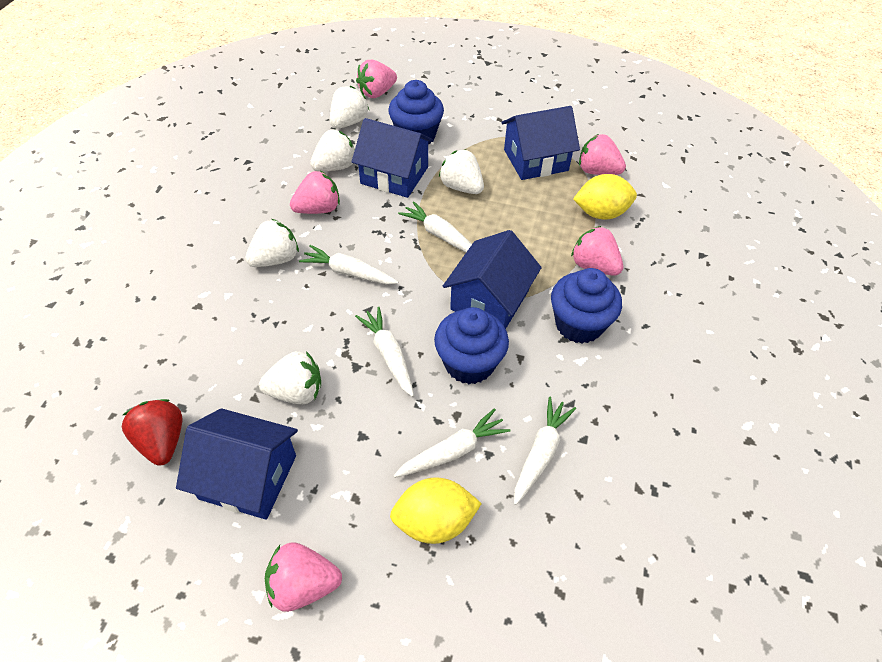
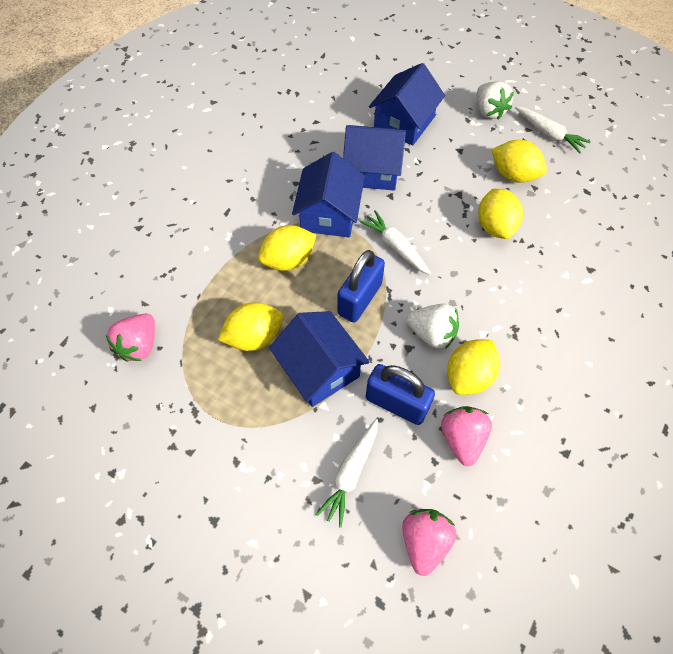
blue cupcake: [388,80,444,144] [434,307,509,384] [551,268,622,344] = 3 -> none = 0
blue padlock: none = 0 -> [338,250,385,323] [366,364,435,425] = 2
pink strawberry: [265,542,342,612] [290,171,340,214] [356,60,397,98] [571,226,623,276] [579,134,626,175] = 5 -> [106,314,155,361] [402,509,457,576] [441,406,492,466] = 3
red strawberry: [122,399,182,466] = 1 -> none = 0
white carrot: [299,245,399,284] [355,307,414,397] [393,408,511,478] [398,201,472,252] [514,397,576,505] = 5 -> [315,419,378,528] [360,210,431,275] [515,106,591,153] = 3
white strawberry: [245,219,299,267] [259,351,321,404] [310,129,355,172] [330,86,369,128] [439,150,484,194] = 5 -> [407,304,459,349] [477,81,514,119] = 2
yellow lemon: [390,477,482,544] [573,174,637,220] = 2 -> [218,303,283,351] [258,225,316,271] [447,339,500,395] [478,189,523,239] [491,140,547,183] = 5

